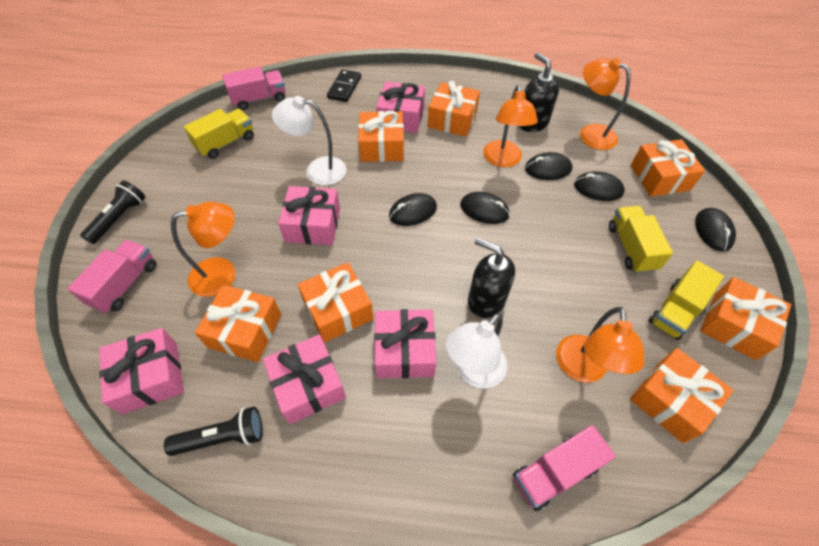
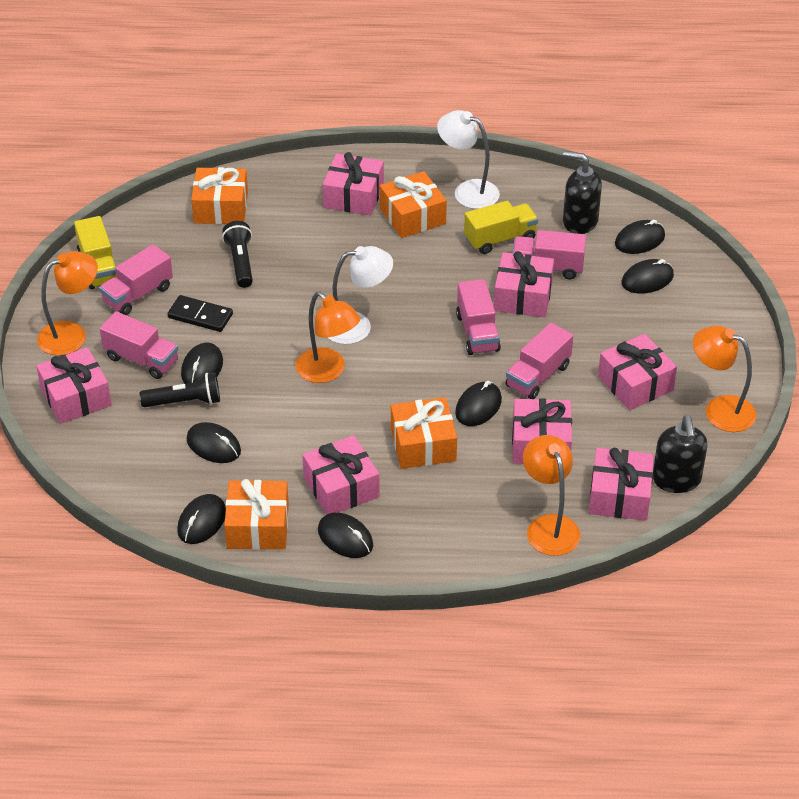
black mouse: [389,193,437,226] [460,192,510,224] [525,152,572,180] [574,171,625,201] [695,208,736,251] = 5 -> [177,494,226,544] [181,342,223,384] [187,422,241,463] [318,513,373,558] [455,381,502,426] [615,220,665,254] [622,259,674,294] = 7
orange gift: [195,285,281,362] [298,262,374,343] [358,111,404,162] [428,81,480,137] [630,348,734,443] [631,139,705,197] [700,277,791,360] = 7 -> [191,167,248,224] [224,479,289,550] [380,171,447,238] [391,397,457,469] = 4
pink gift: [99,328,184,414] [263,334,346,424] [278,186,340,245] [374,309,436,378] [376,81,425,133] = 5 -> [36,347,112,424] [302,435,380,515] [323,152,384,216] [494,251,554,317] [512,399,572,464] [589,448,654,521] [598,334,677,410] = 7
pink truck: [67,240,156,314] [223,67,286,110] [513,425,616,511] = 3 -> [99,244,173,315] [100,311,178,379] [456,279,501,355] [506,323,573,399] [512,230,586,280] = 5
yellow truck: [184,109,254,159] [609,206,673,273] [648,260,724,340] = 3 -> [74,216,117,289] [464,201,538,254] = 2

